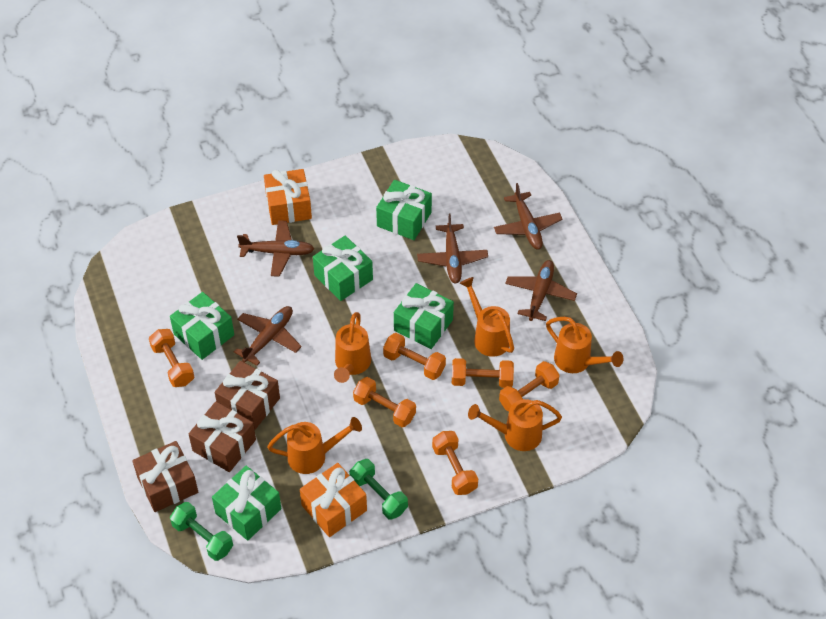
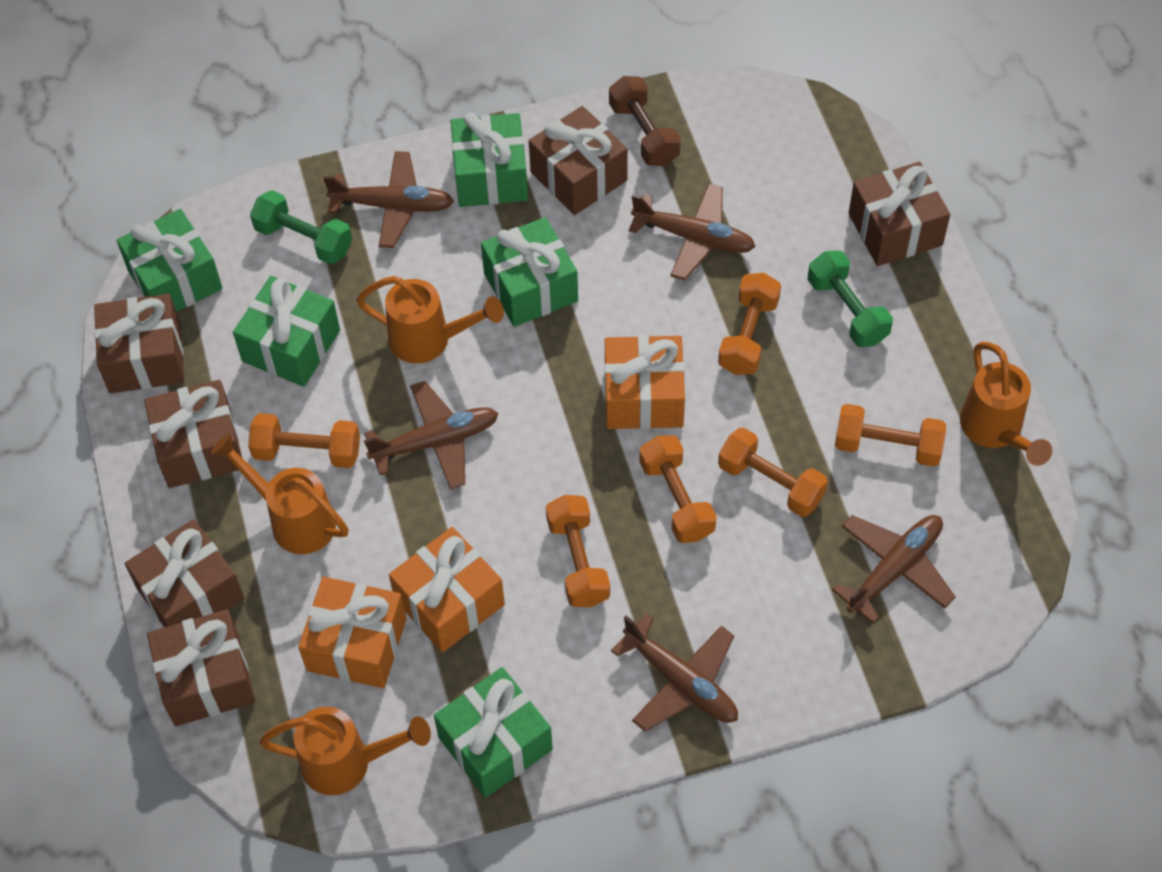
brown dumbbell: none = 0 -> [609,76,681,166] = 1
brown gift: [132,441,198,512] [189,402,256,472] [215,361,280,430] = 3 -> [94,294,184,393] [125,519,245,627] [144,380,242,488] [147,609,255,726] [529,106,628,215] [848,162,950,266] = 6
orange gift: [264,169,312,225] [300,463,367,537] = 2 -> [298,577,406,688] [389,527,505,653] [604,335,685,429] = 3
orange watering can: [267,417,362,474] [334,312,371,383] [460,277,514,357] [468,399,562,451] [546,317,623,373] = 5 -> [211,434,349,554] [259,707,431,795] [356,276,504,364] [960,342,1052,466] = 4

